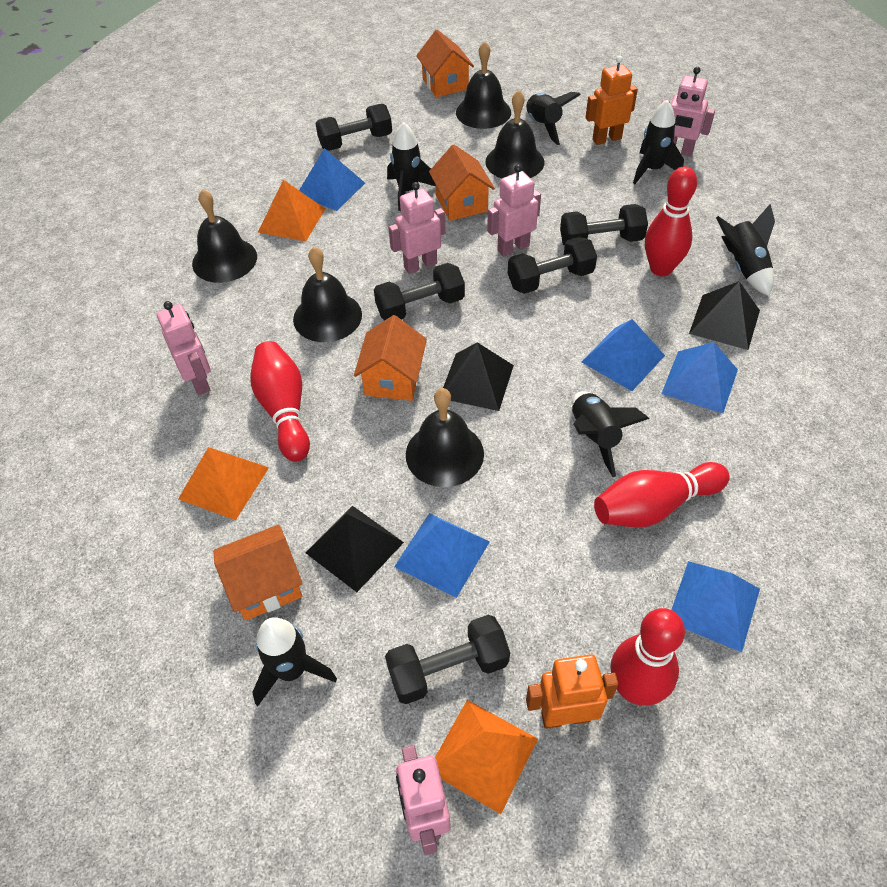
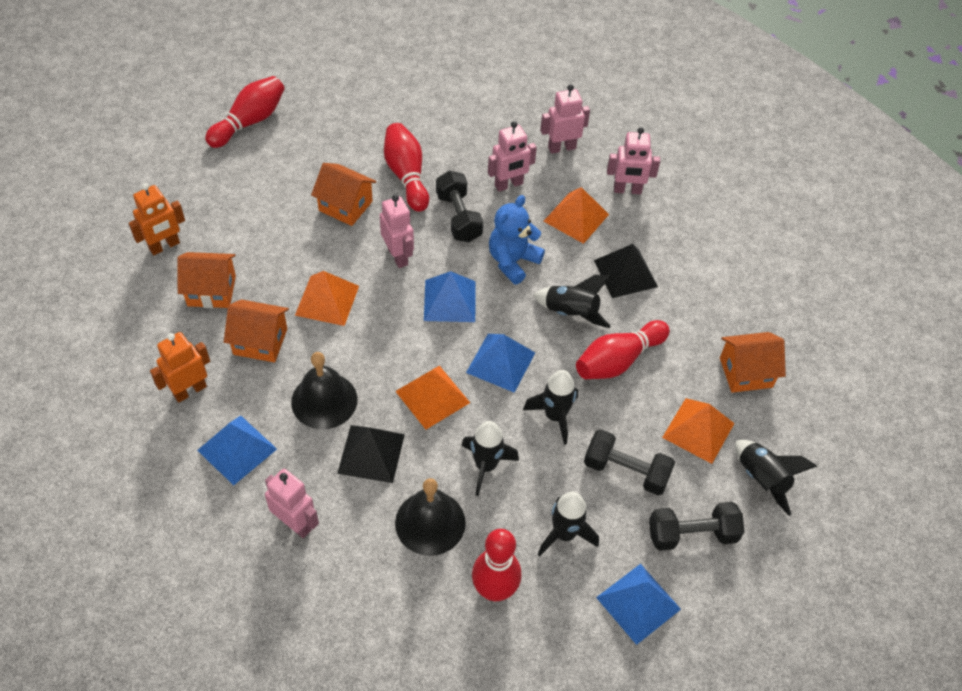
black bell: [192,189,257,283] [293,247,362,342] [406,388,484,487] [456,41,511,129] [485,90,544,178] = 5 -> [291,352,357,429] [395,478,466,556] = 2
black dumbbell: [316,104,392,151] [374,263,465,320] [385,615,510,704] [508,237,597,294] [560,204,648,246] = 5 -> [436,171,483,242] [584,429,675,495] [649,502,744,551] = 3
black pyramid: [306,506,404,592] [443,342,514,411] [689,281,760,350] = 3 -> [337,425,405,483] [594,244,658,298] = 2
black rocket: [252,617,337,706] [387,122,435,211] [526,92,581,145] [572,391,649,477] [633,100,684,184] [716,204,775,296] = 6 -> [461,421,519,496] [523,370,578,445] [533,275,611,328] [538,492,599,556] [735,440,817,516] = 5
blue pyramid: [299,148,365,211] [394,513,490,598] [581,319,665,391] [661,342,738,413] [671,561,760,652] = 5 -> [197,416,277,485] [424,271,476,322] [466,334,535,393] [596,564,681,645] = 4
blue teddy bear: none = 0 -> [489,195,545,285] = 1
orange pyramid: [178,447,269,520] [258,180,325,242] [435,700,538,814] = 3 -> [295,271,359,326] [395,365,470,429] [543,187,609,244] [662,398,735,464] = 4

